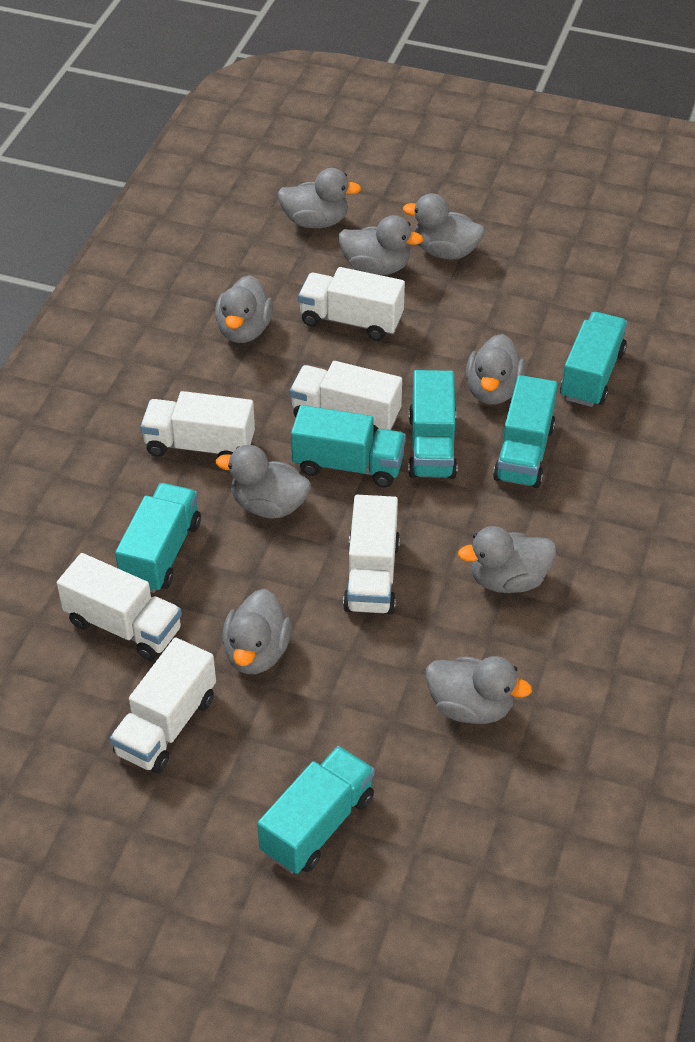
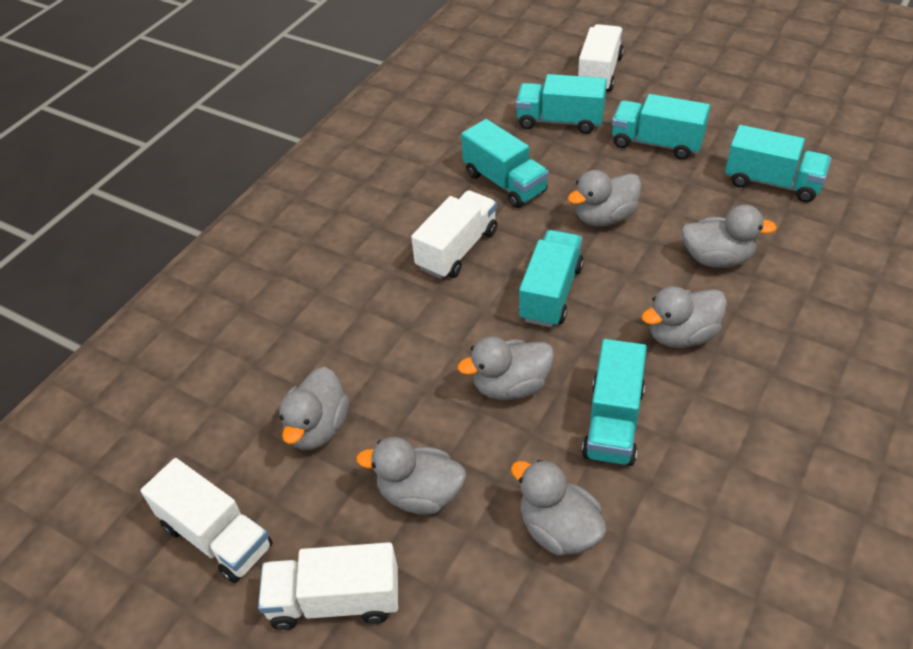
grey duck: [215,275,273,343] [216,445,311,518] [222,589,292,674] [277,168,361,228] [339,215,423,275] [403,193,485,260] [425,656,532,724] [458,526,556,593] [466,334,526,405] = 9 -> [279,367,349,450] [356,437,466,515] [458,336,554,400] [511,459,607,556] [568,170,642,227] [641,286,727,348] [681,205,777,268] = 7
white truck: [57,553,182,661] [110,637,216,773] [140,391,255,457] [290,361,402,438] [298,267,405,341] [343,495,400,615] = 6 -> [140,458,273,583] [258,542,398,630] [411,190,497,279] [578,24,624,92] = 4

